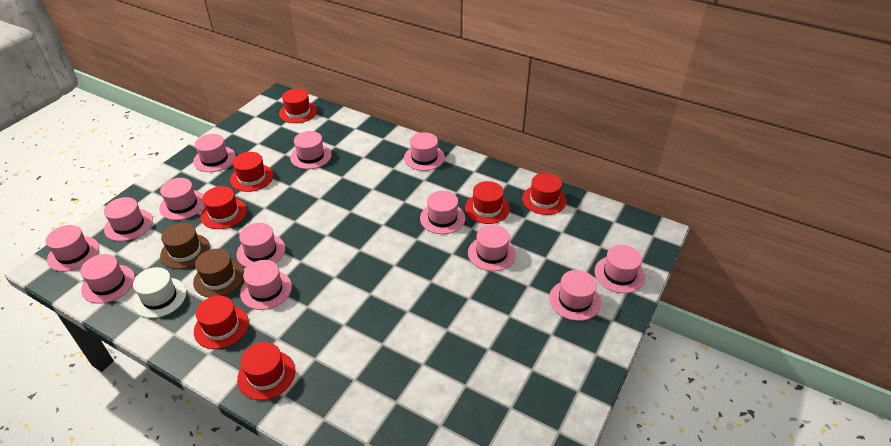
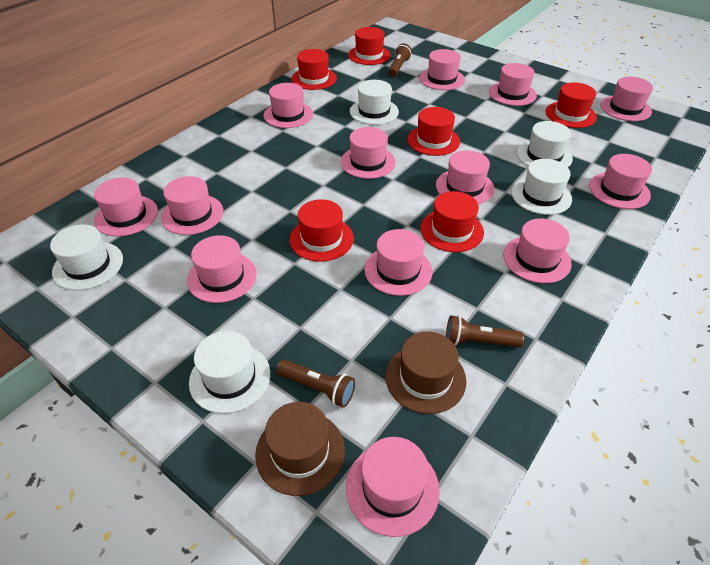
brown flashlight: none = 0 -> [276,360,355,407] [388,43,412,77] [446,315,524,347] = 3
red hat: [194,296,249,349] [200,186,247,229] [230,152,274,192] [237,342,295,400] [279,89,317,123] [465,181,510,224] [522,173,567,215] = 7 -> [290,199,354,262] [291,49,337,90] [348,27,391,65] [407,107,460,156] [420,191,484,252] [545,82,597,128] = 6
white hat: [133,267,187,318] = 1 -> [50,224,123,290] [189,331,270,414] [350,80,399,125] [511,159,572,215] [517,121,573,167] = 5

